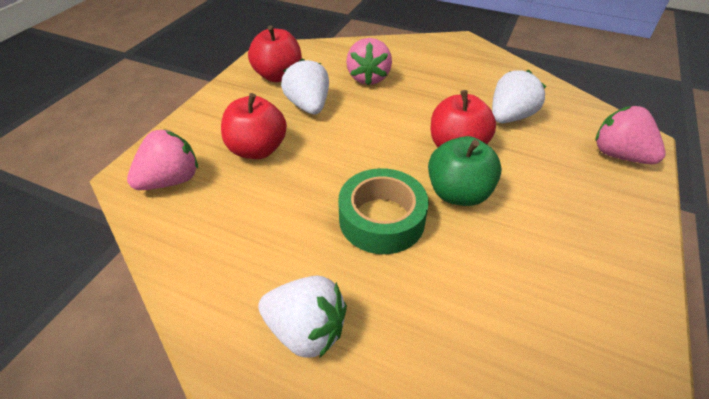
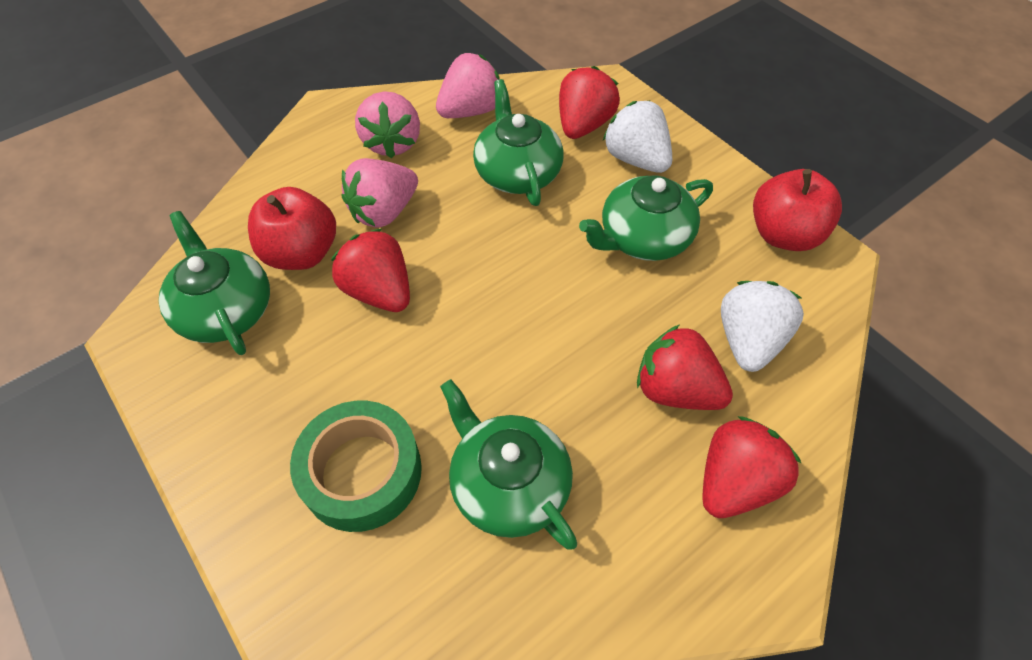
green apple: [428,136,502,206] = 1 -> none = 0
green teapot: none = 0 -> [159,211,270,355] [440,379,577,549] [473,79,564,206] [579,176,713,261] = 4
red apple: [221,93,287,159] [248,26,302,82] [431,90,496,147] = 3 -> [248,187,336,270] [753,169,842,251] = 2
red strawberry: none = 0 -> [331,229,410,312] [559,66,620,139] [637,324,733,410] [702,416,802,518] = 4
white strawberry: [258,275,347,359] [281,58,329,114] [492,70,546,123] = 3 -> [603,100,672,173] [721,281,804,372] = 2

